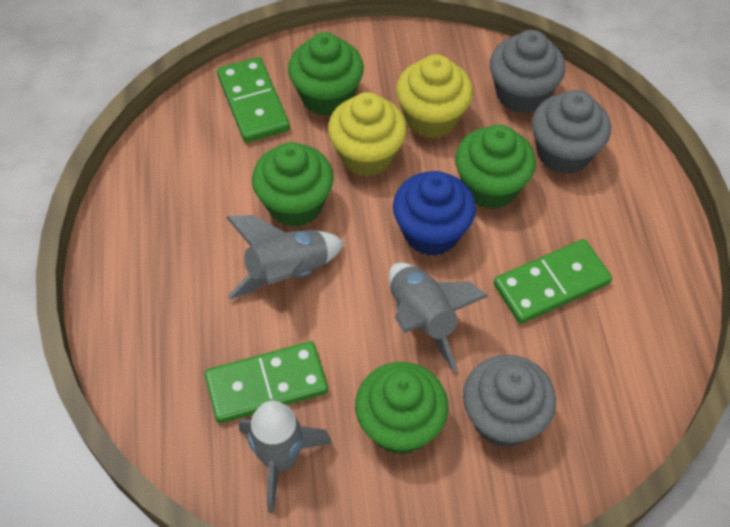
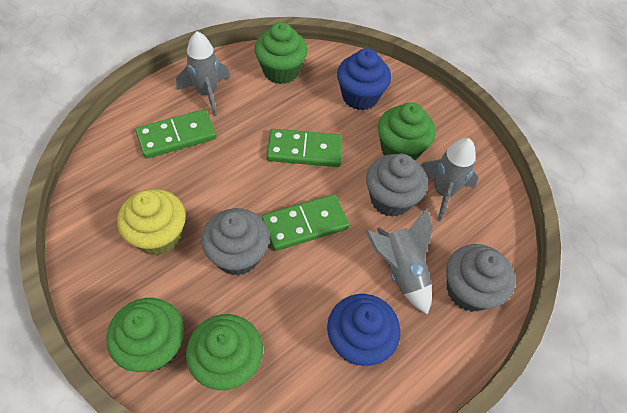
blue cupcake: [393,171,476,256] = 1 -> [327,294,401,366] [337,48,391,110] = 2
yellow cupcake: [328,92,407,177] [396,54,473,139] = 2 -> [117,189,186,256] = 1

